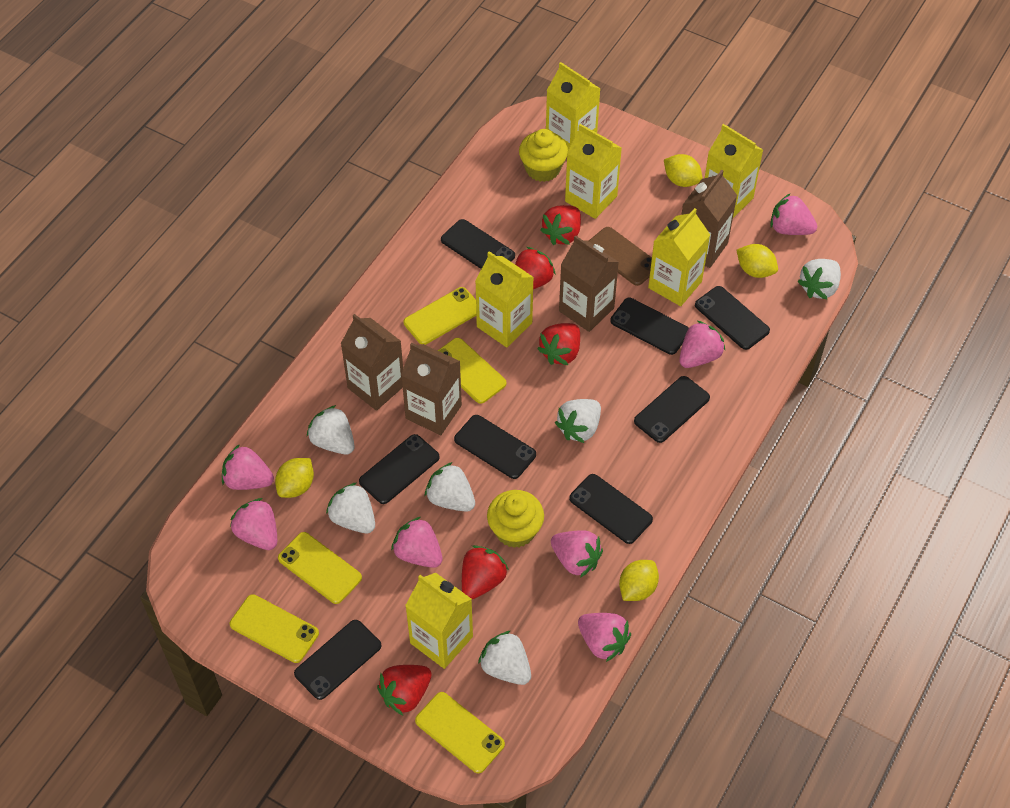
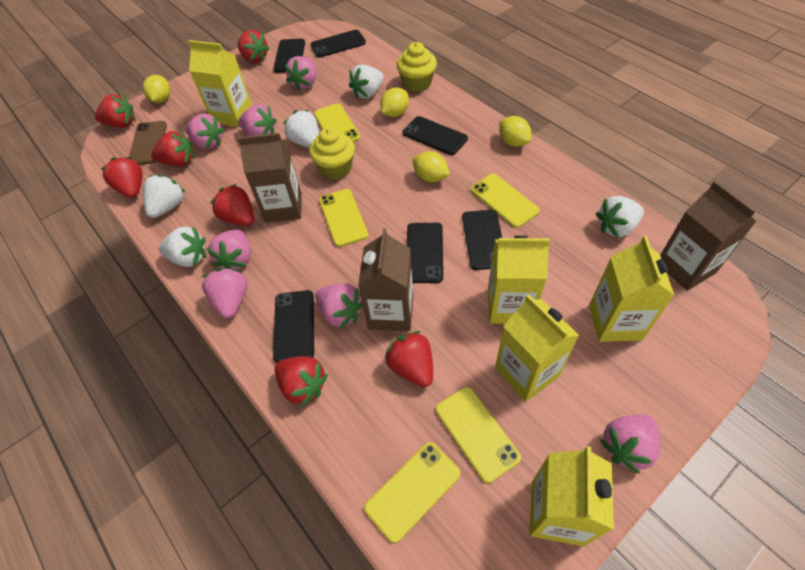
black phone: [294,620,381,700] [359,434,440,504] [441,219,515,269] [454,415,536,479] [569,474,653,544] [610,298,689,355] [634,376,710,443] [695,286,770,350] = 8 -> [273,39,305,73] [273,290,314,363] [310,30,366,58] [403,116,468,155] [407,223,443,283] [462,210,502,270] = 6
brown carton: [341,314,403,411] [401,343,462,435] [559,236,619,332] [681,170,737,268] = 4 -> [237,133,302,222] [358,228,413,331] [660,181,756,291] = 3
red strawberry: [377,665,432,715] [462,545,508,599] [515,247,556,289] [537,323,580,365] [540,205,581,245] = 5 -> [95,94,136,128] [101,157,143,198] [151,131,194,167] [210,184,254,226] [238,30,270,63] [275,356,328,407] [385,331,433,387] = 7
white strawberry: [307,405,354,455] [326,482,375,533] [425,462,475,512] [478,631,531,685] [555,399,601,443] [797,259,841,300] = 6 -> [143,174,186,218] [159,226,206,267] [283,110,319,148] [349,65,384,99] [596,196,644,237] = 5
yellow carton: [405,573,473,669] [475,251,534,347] [546,62,601,150] [565,124,622,219] [648,208,710,306] [705,124,763,218] = 6 -> [188,40,252,127] [488,235,550,324] [495,294,579,402] [529,446,614,546] [589,236,675,342] = 5

